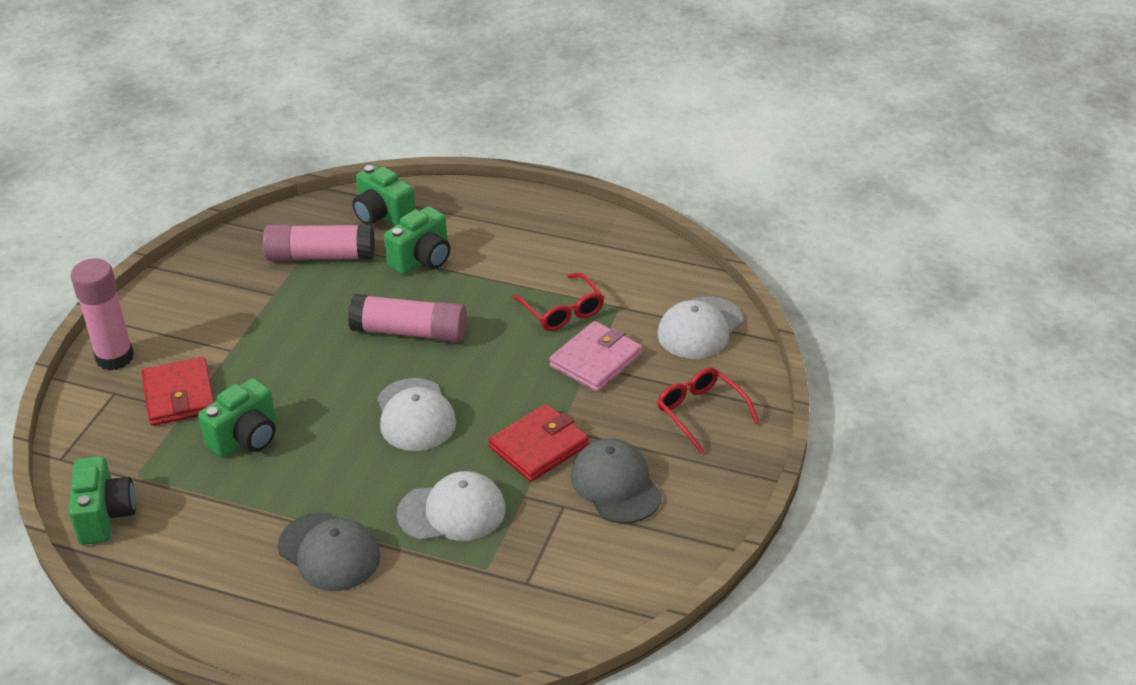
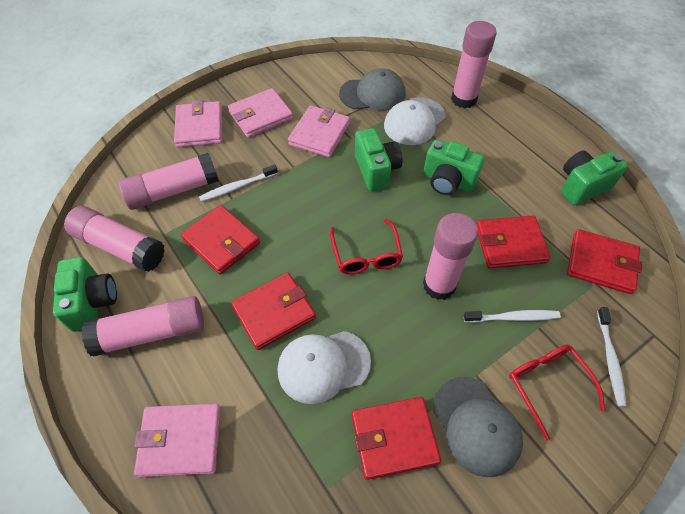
pink glue stick: [71,258,134,371] [263,224,375,261] [348,294,467,342] = 3 -> [64,206,165,272] [82,296,204,357] [118,153,219,210] [423,213,478,300] [451,21,497,108] = 5
pink wallet: [549,321,643,392] = 1 -> [134,404,221,477] [174,100,222,147] [228,88,293,138] [288,105,350,158] = 4
red wallet: [142,357,214,426] [488,404,589,482] = 2 -> [181,205,260,274] [231,272,316,350] [352,397,441,480] [476,215,551,269] [567,229,642,294] = 5
white cap: [377,378,456,451] [397,471,506,541] [658,296,743,359] = 3 -> [278,331,371,404] [384,97,446,145] = 2
white toothbrush: none = 0 -> [199,164,278,202] [464,310,561,323] [597,307,627,407] = 3

